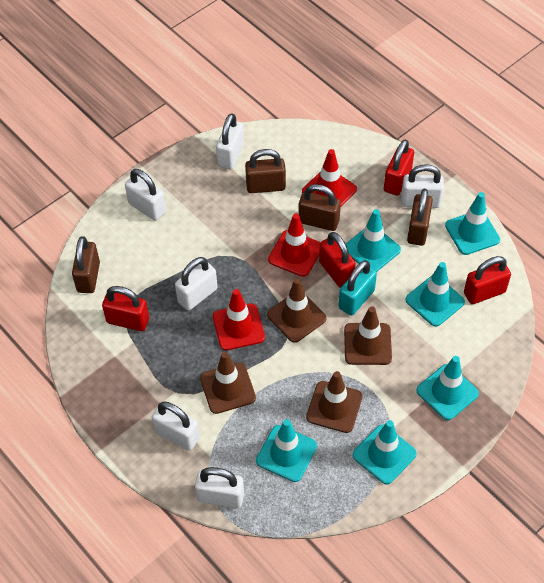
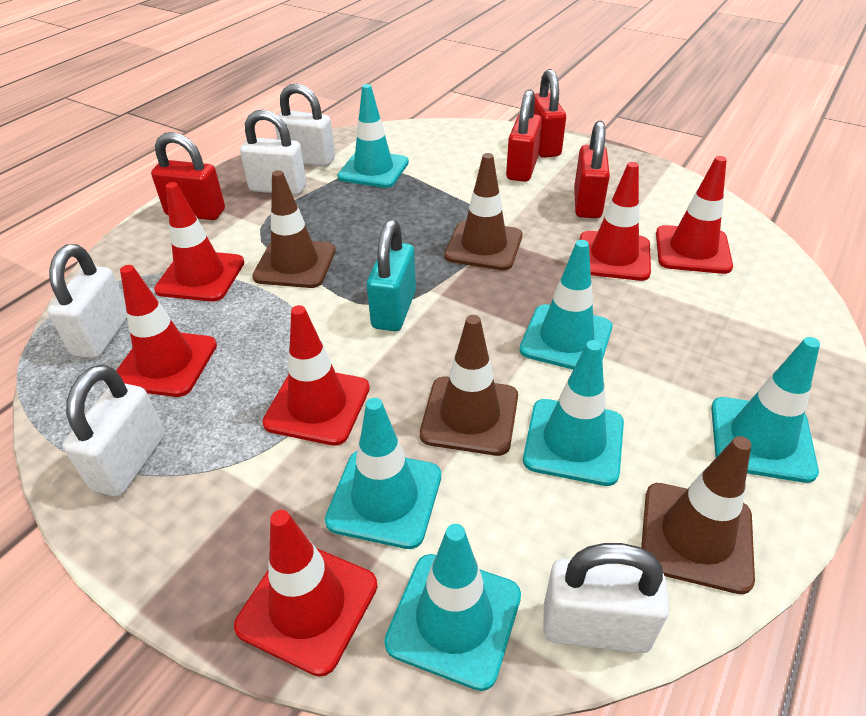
brown padlock: [72,236,100,293] [245,149,286,193] [299,184,341,231] [407,189,433,246] = 4 -> none = 0
red traffic cone: [213,289,265,350] [268,213,321,277] [302,149,357,206] = 3 -> [116,265,217,397] [154,182,245,302] [234,510,377,677] [262,305,370,446] [580,162,651,281] [656,156,733,274] = 6
white padlock: [125,169,166,221] [152,401,200,451] [175,257,217,310] [195,467,244,508] [216,113,244,169] [401,164,444,208] = 6 -> [47,244,127,358] [63,365,165,497] [240,110,306,195] [275,83,335,167] [543,543,669,653] = 5

